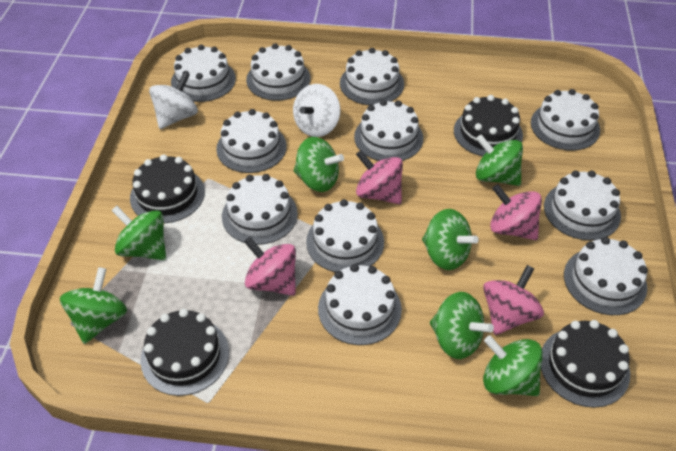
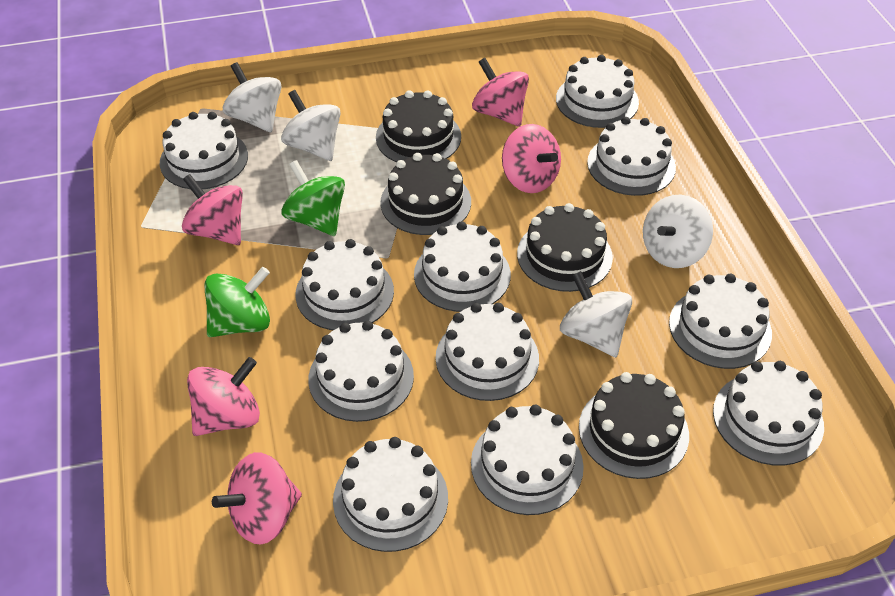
green spinning top: [60,267,127,344] [111,206,166,260] [294,137,344,192] [422,209,479,270] [430,292,494,359] [476,134,523,186] [483,336,543,396] = 7 -> [204,267,270,337] [281,160,345,236] = 2
pink spinning top: [244,237,296,296] [356,150,403,204] [483,265,544,335] [490,184,542,240] = 4 -> [182,174,243,245] [187,357,260,436] [212,452,302,545] [472,58,529,127] [502,124,561,193] = 5
white spinning top: [149,72,198,129] [293,84,340,137] = 2 -> [223,62,282,132] [281,90,341,161] [560,271,632,358] [643,195,713,268] = 4

